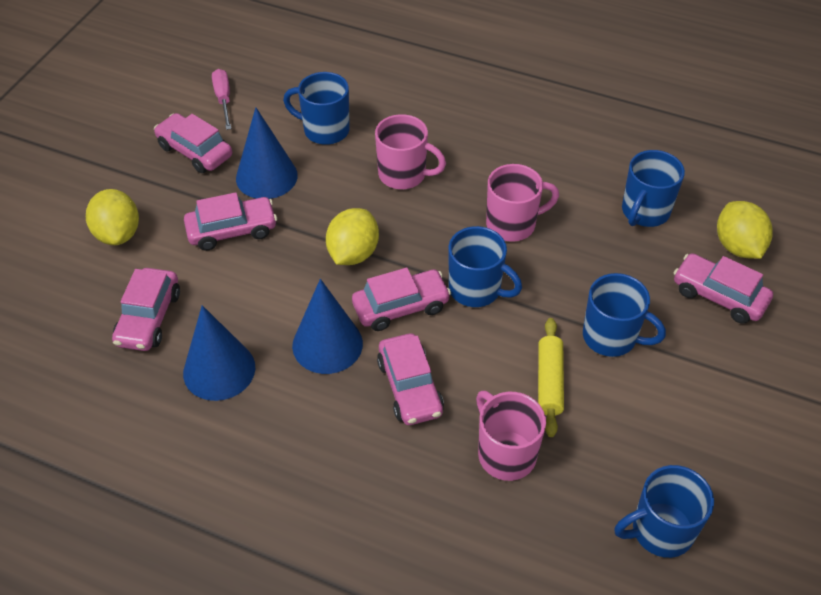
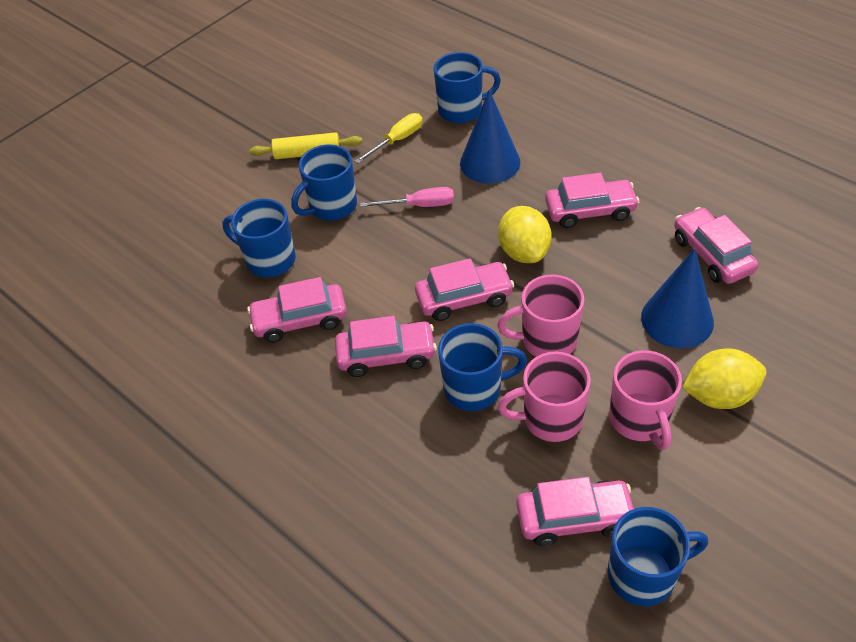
blue cone: [183,305,255,401] [236,107,298,199] [292,279,363,374] = 3 -> [460,90,520,184] [641,248,714,348] = 2
yellow lemon: [86,189,139,245] [326,208,379,265] [717,201,773,259] = 3 -> [498,206,552,263] [682,348,767,409] = 2
yellow screwdriver: none = 0 -> [355,113,423,164] = 1

